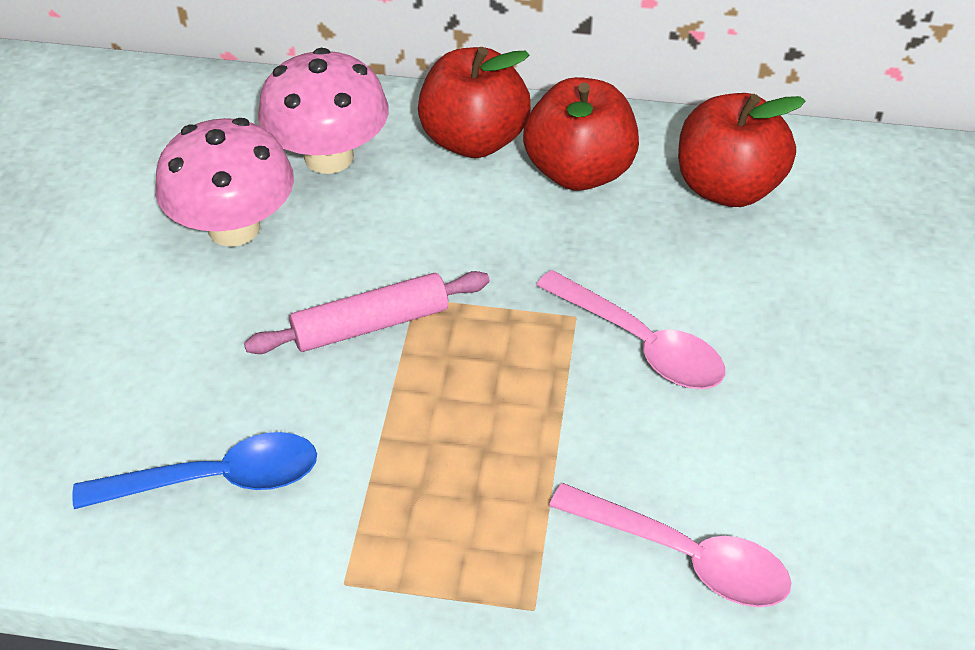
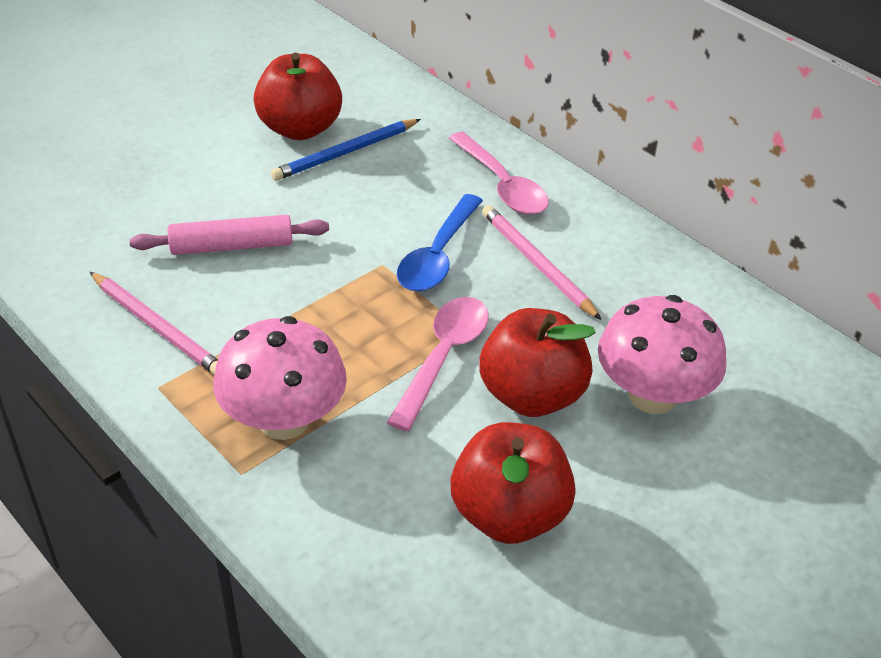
blue pencil: none = 0 -> [270,119,421,181] = 1
pink pencil: none = 0 -> [90,272,218,375] [482,205,601,320] = 2

